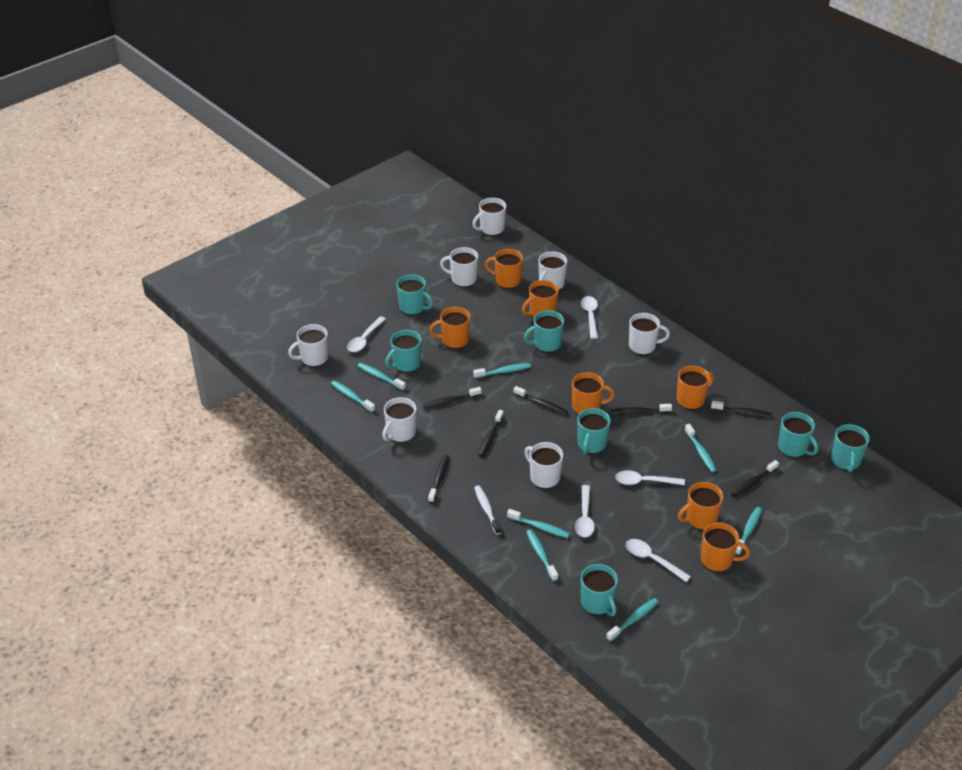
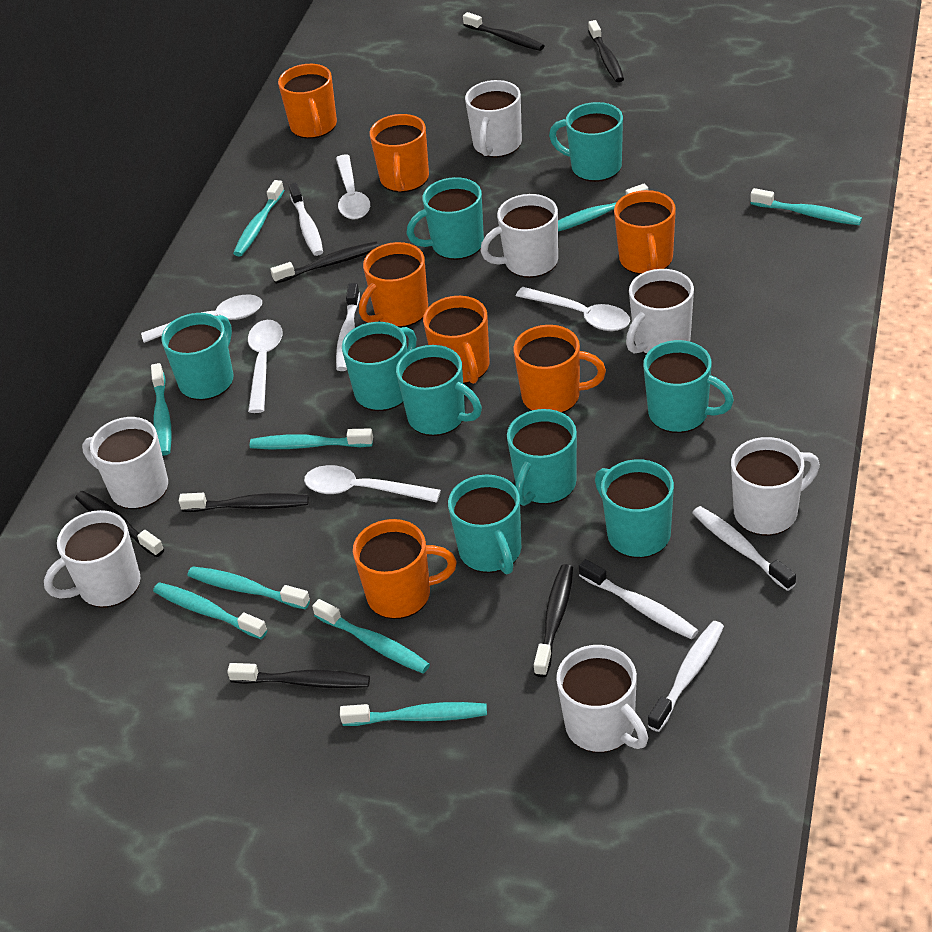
turquoise mug: [385,330,422,372] [396,274,433,315] [524,310,564,352] [577,408,611,454] [581,564,618,616] [778,412,818,457] [831,424,870,472] = 7 -> [161,313,233,400] [342,322,416,411] [396,345,482,436] [406,177,484,260] [448,474,521,574] [507,409,577,506] [549,102,623,182] [595,459,674,558] [643,340,734,433] = 9
turquoise toothbrush: [331,381,375,412] [357,363,406,390] [473,363,531,378] [507,509,570,538] [526,529,558,581] [606,598,658,642] [684,424,717,472] [735,507,762,555] = 8 -> [151,363,172,456] [153,582,267,639] [188,566,310,609] [233,180,285,256] [250,429,373,449] [312,599,430,673] [340,702,487,726] [558,184,648,231] [750,188,862,225] = 9
white toothbrush: [474,485,502,535] = 1 -> [288,183,323,256] [336,283,360,371] [579,559,699,639] [648,621,724,732] [692,506,796,591] = 5

